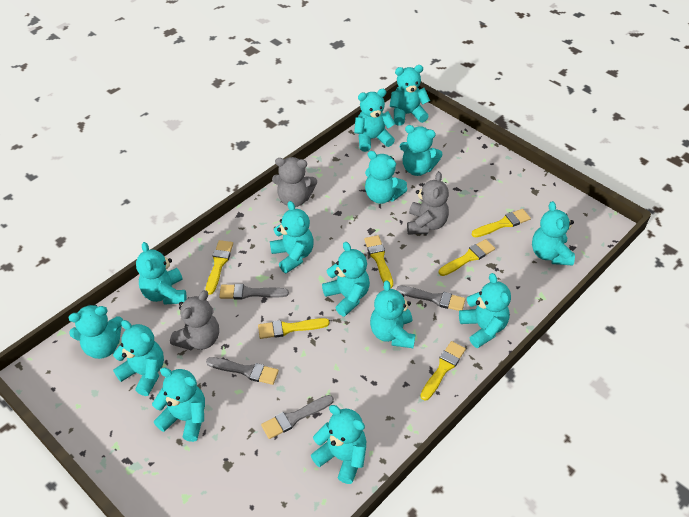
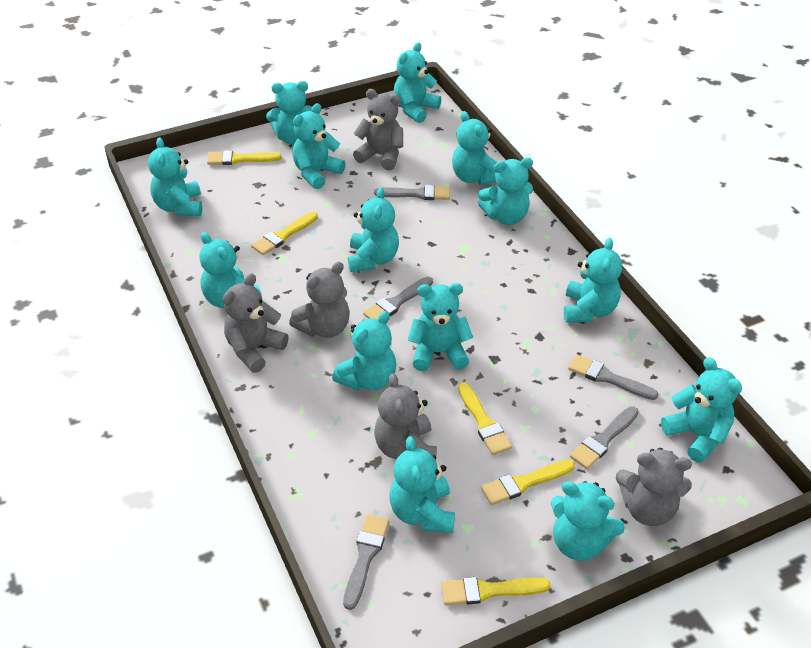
grey brush: [206,357,279,385] [219,284,289,300] [261,395,334,439] [396,285,465,311] = 4 -> [343,515,389,610] [363,277,433,319] [374,185,450,200] [568,355,658,400] [570,406,639,469] = 5
grey teddy bear: [170,290,219,350] [272,157,317,207] [407,172,449,235] = 3 -> [223,273,289,373] [289,262,350,338] [353,89,403,170] [374,373,437,461] [616,448,692,526] = 5
yellow brush: [206,240,233,295] [258,318,329,339] [364,235,393,288] [420,341,466,401] [439,239,495,276] [472,209,531,238] = 6 -> [207,151,281,165] [251,212,318,255] [441,577,551,605] [458,383,512,455] [481,460,575,505] = 5

